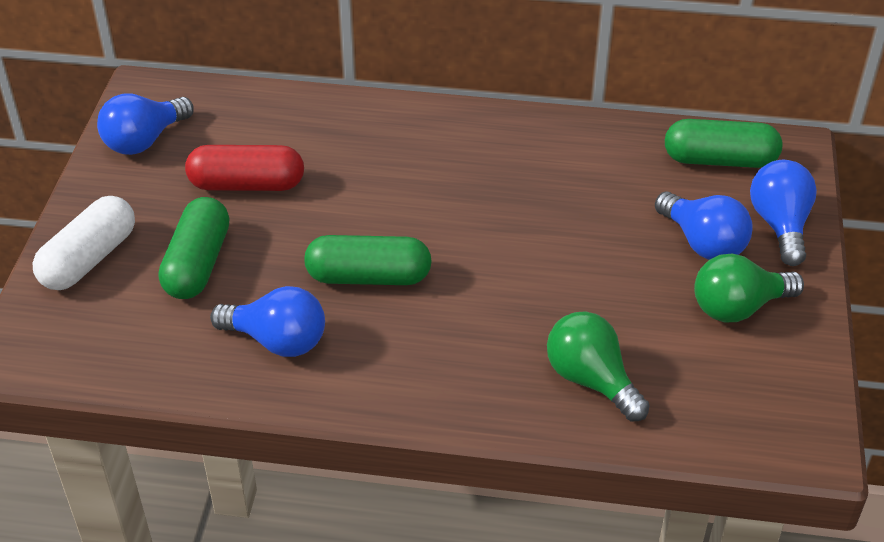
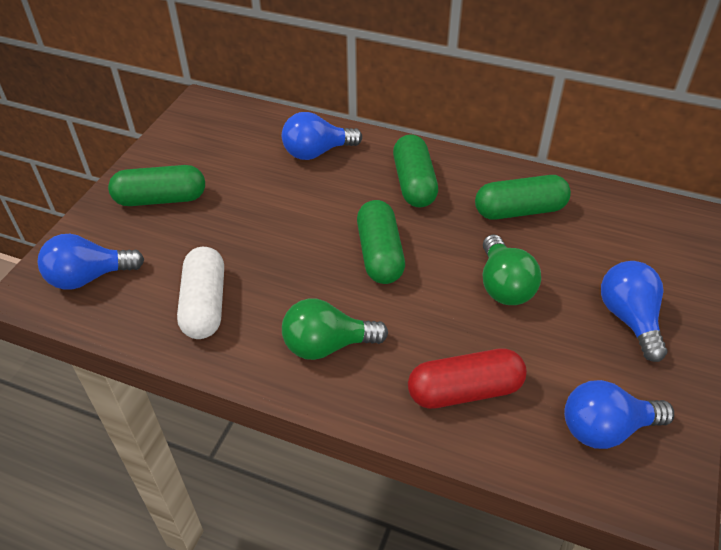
green capsule: [159,197,230,299] [304,235,432,285] [665,119,783,168] = 3 -> [108,165,205,206] [357,200,405,284] [393,134,438,207] [475,175,571,220] = 4

